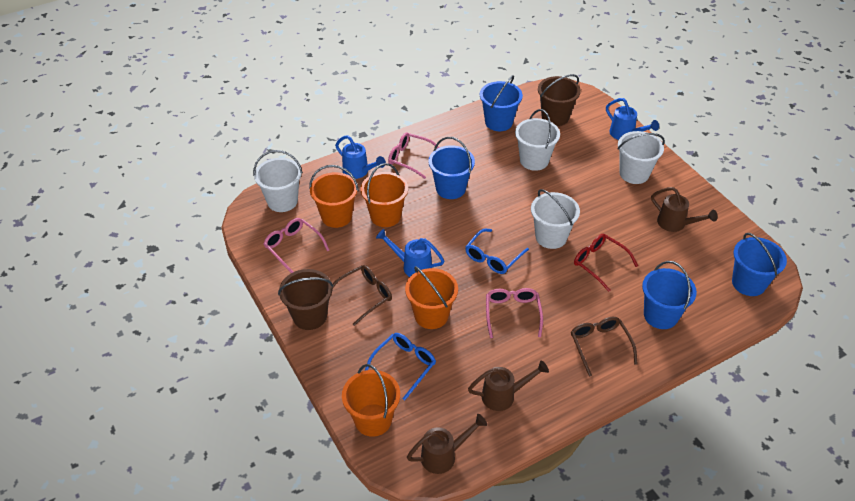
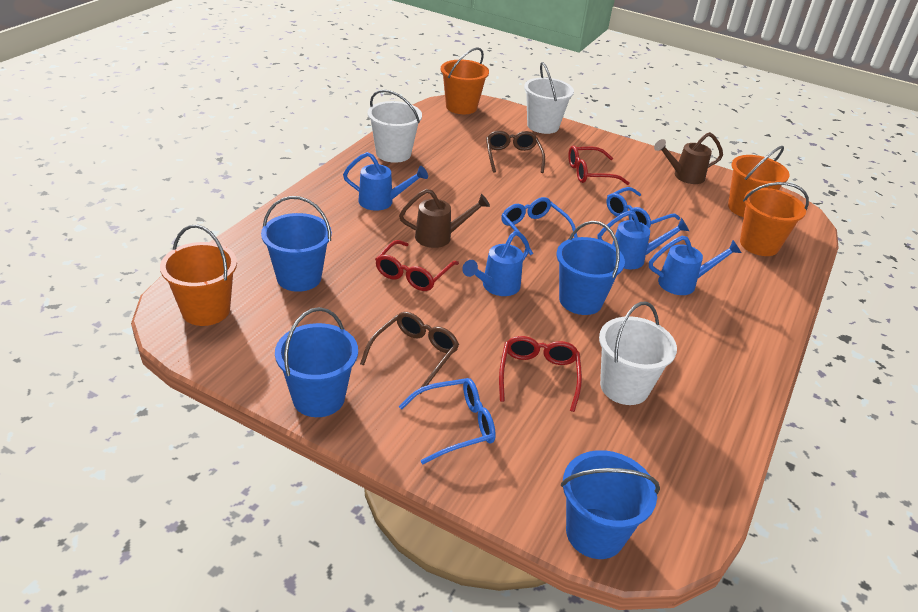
blue glasses: [365,333,436,400] [465,229,529,274] = 2 -> [398,378,496,465] [501,197,578,255] [606,187,680,228] = 3
blue watering can: [335,135,386,179] [376,229,444,277] [606,98,659,140] = 3 -> [343,152,428,211] [462,231,530,296] [597,210,689,269] [649,236,741,295] = 4
brown bucket: [278,269,333,330] [538,74,581,126] = 2 -> none = 0
brown watering can: [407,414,487,474] [468,360,549,411] [651,187,717,232] = 3 -> [399,189,490,248] [654,132,723,184] = 2
pink glasses: [264,218,329,273] [388,132,439,179] [486,288,543,338] = 3 -> none = 0
red glasses: [574,234,638,292] = 1 -> [375,240,459,291] [499,336,582,412] [568,146,630,185] = 3
white bucket: [253,150,303,212] [515,109,560,171] [531,189,580,249] [617,131,665,184] = 4 -> [368,90,422,163] [524,62,574,134] [599,302,677,405] = 3

